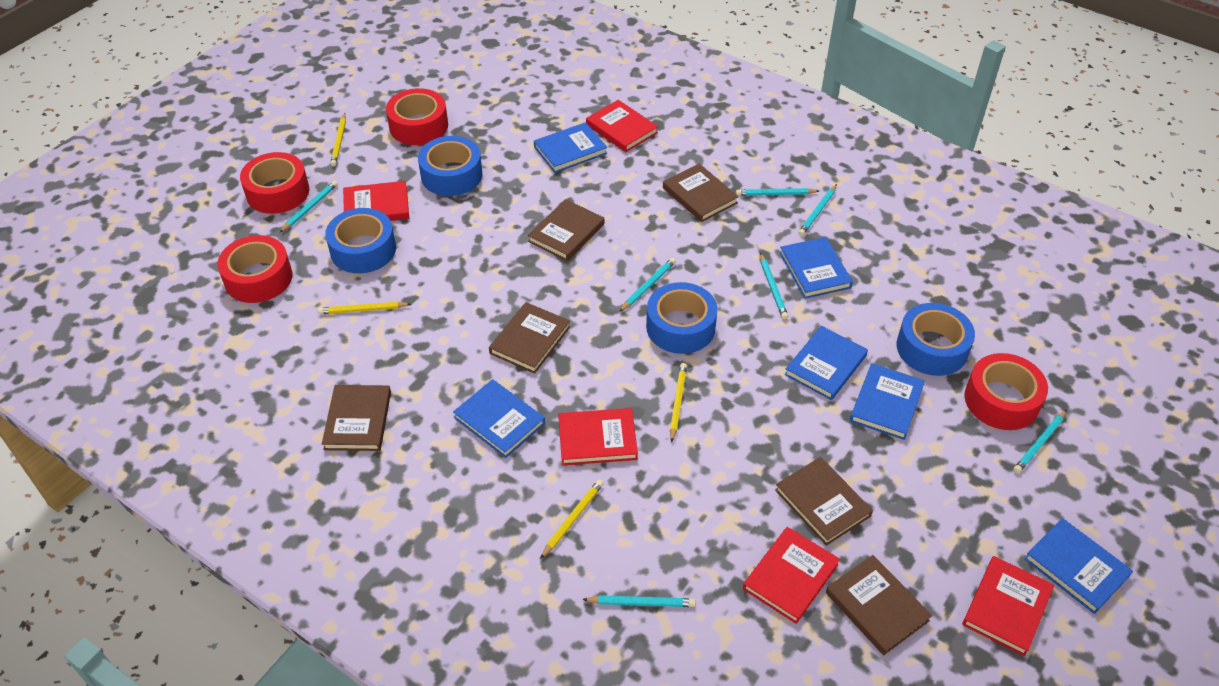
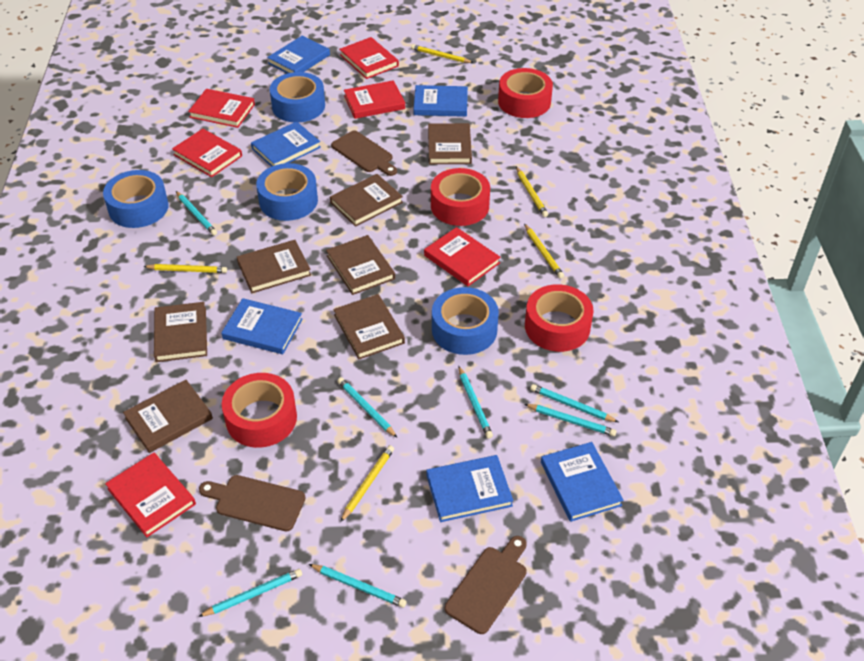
brown book: [322,385,391,451] [489,302,570,374] [528,199,604,261] [663,164,739,222] [775,457,873,546] [826,555,932,655] = 6 -> [123,380,213,453] [154,302,207,362] [237,240,311,293] [326,235,395,295] [330,174,403,227] [333,294,405,359] [428,123,472,164] = 7
brown cutting board: none = 0 -> [199,475,306,531] [331,130,397,176] [445,536,527,634] = 3
red book: [343,181,409,221] [558,408,638,465] [586,100,658,152] [743,527,840,624] [962,556,1054,656] = 5 -> [105,452,196,537] [172,129,242,177] [188,89,255,128] [339,37,399,79] [344,80,405,119] [424,227,501,286] = 6
yellow pencil: [318,302,411,314] [330,113,346,166] [540,479,604,559] [670,363,687,442] = 4 -> [143,264,227,273] [340,445,394,522] [411,44,474,63] [516,167,548,217] [524,224,564,279] = 5

